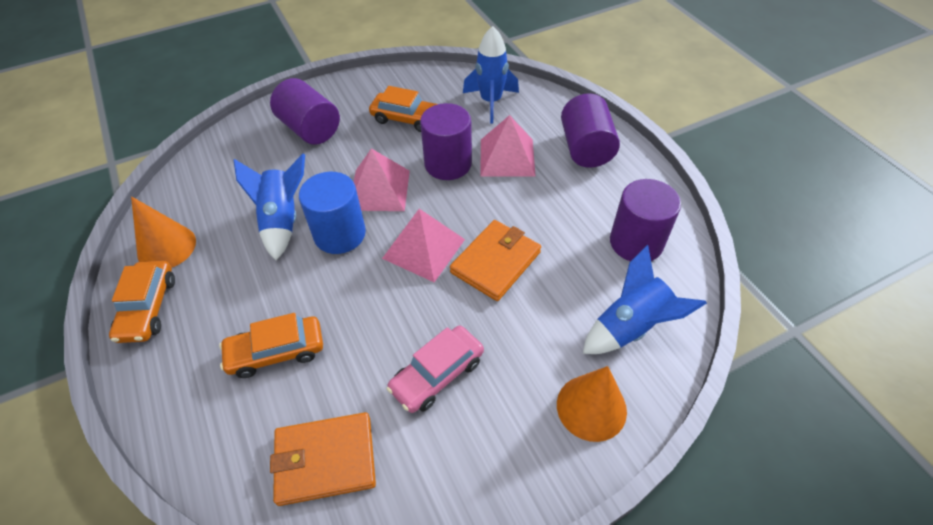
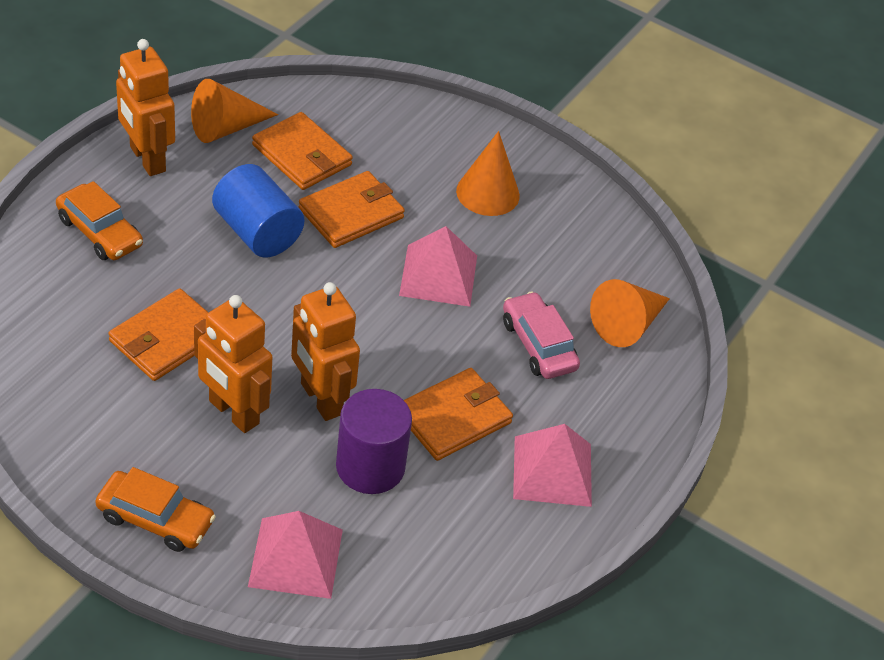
blue rocket: [234,154,305,260] [463,26,519,123] [583,245,707,354] = 3 -> none = 0
orange car: [109,261,175,343] [219,313,323,378] [369,86,438,132] = 3 -> [56,181,143,260] [95,467,216,552] = 2
orange cone: [131,196,196,268] [557,366,627,442] = 2 -> [191,79,278,143] [456,131,520,216] [590,279,670,347] = 3
orange robot: none = 0 -> [116,39,175,176] [194,295,272,433] [291,282,360,421] = 3
orange wallet: [270,412,376,506] [450,220,541,301] = 2 -> [108,288,209,381] [252,112,353,190] [299,171,405,248] [404,368,513,461] = 4
purple cylinder: [270,78,340,145] [420,103,472,180] [561,93,620,168] [610,179,681,261] = 4 -> [336,389,412,494] = 1

